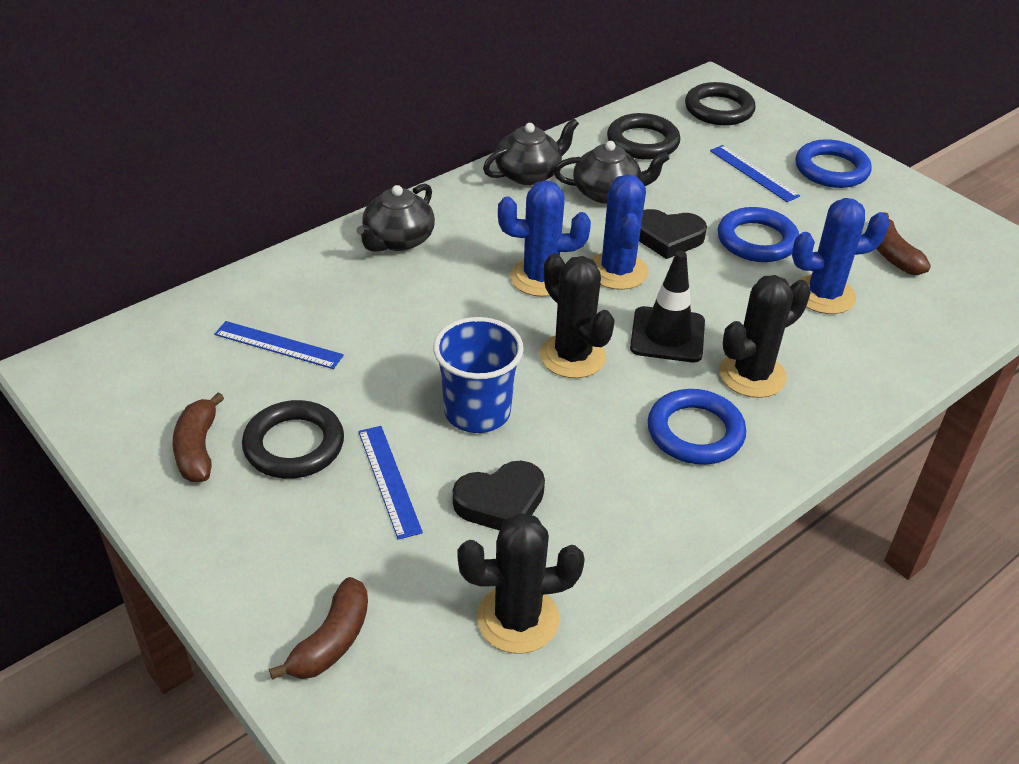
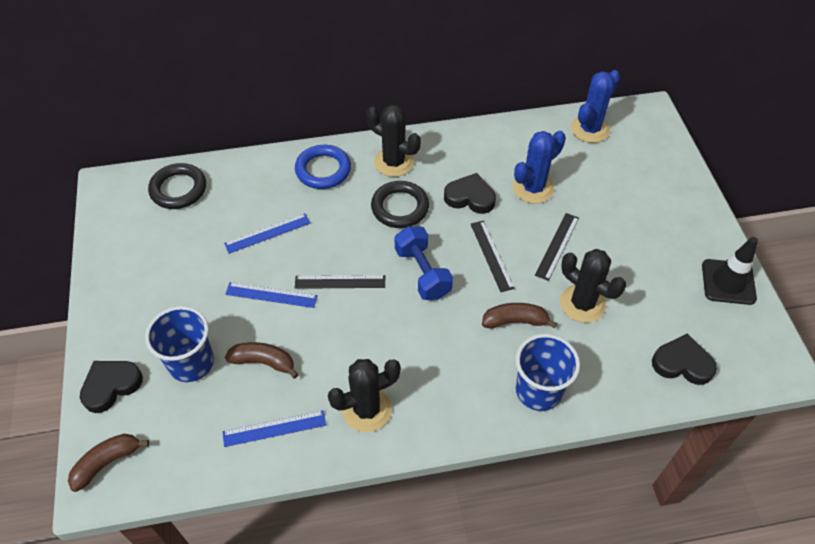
black heart: [453,461,545,531] [639,209,707,259] = 2 -> [80,361,143,413] [444,173,496,214] [652,333,717,385] = 3
black ring: [242,400,344,479] [607,113,680,160] [685,82,756,126] = 3 -> [148,163,206,209] [371,181,429,228] = 2
black ruler: none = 0 -> [295,275,385,289] [471,220,515,292] [535,213,579,281] = 3
black teapot: [357,184,435,252] [483,118,579,185] [554,141,670,204] = 3 -> none = 0
blue cactus: [498,180,591,297] [592,174,648,290] [792,198,889,314] = 3 -> [513,131,566,204] [571,70,620,143] = 2
blue cup: [433,317,524,433] = 1 -> [145,306,214,382] [516,334,580,411] = 2
blue dumbbell: none = 0 -> [395,226,453,300] = 1
blue ring: [648,389,746,465] [718,207,799,262] [796,139,872,188] = 3 -> [295,145,351,189] = 1

